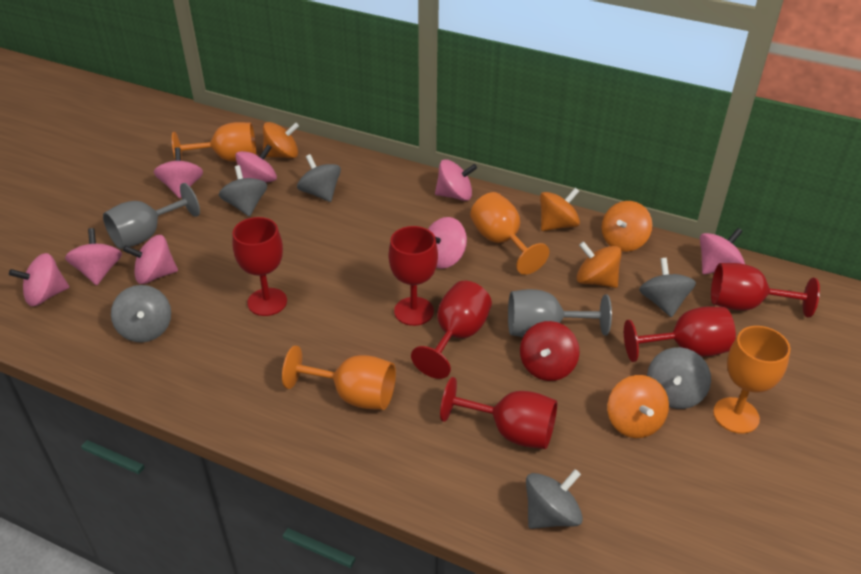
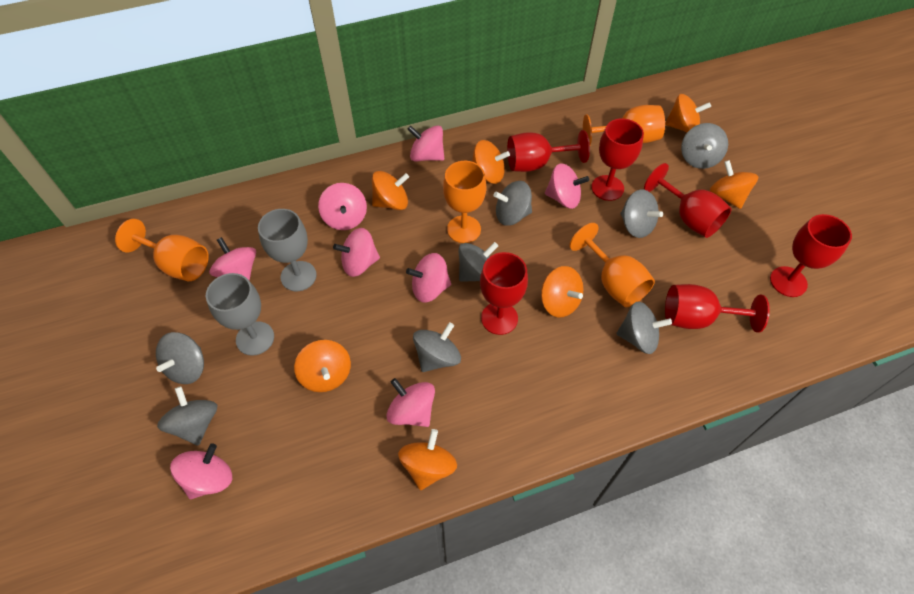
grey spinning top: [111,285,171,342] [219,165,267,217] [297,154,341,202] [526,469,583,529] [639,258,696,317] [647,347,711,409] = 6 -> [156,332,204,384] [157,386,217,446] [413,322,461,372] [459,242,498,282] [493,181,532,226] [616,301,672,354] [620,190,663,238] [681,123,728,169] = 8
orange spinning top: [263,122,299,158] [540,188,580,231] [577,241,622,288] [602,201,652,252] [607,375,669,438] = 5 -> [294,340,351,392] [372,171,409,210] [398,429,457,490] [472,140,510,184] [541,266,583,318] [665,94,711,132] [710,160,758,209] = 7
red spinning top: [520,321,579,381] = 1 -> none = 0

